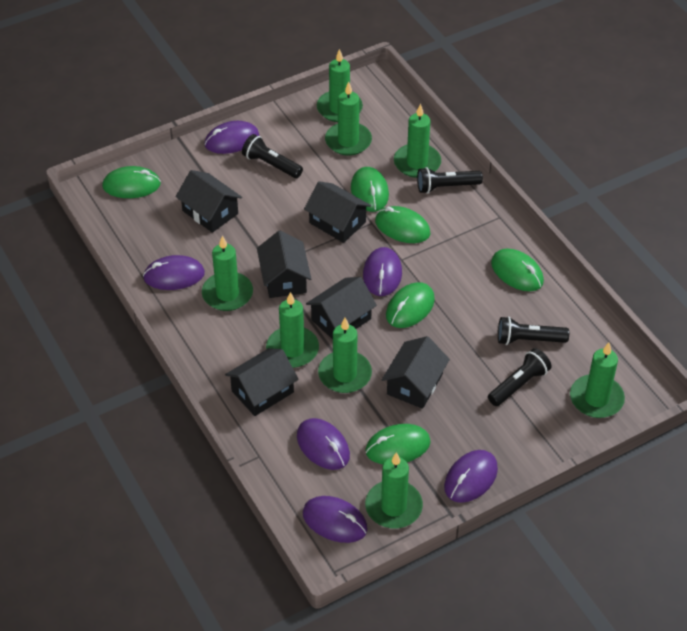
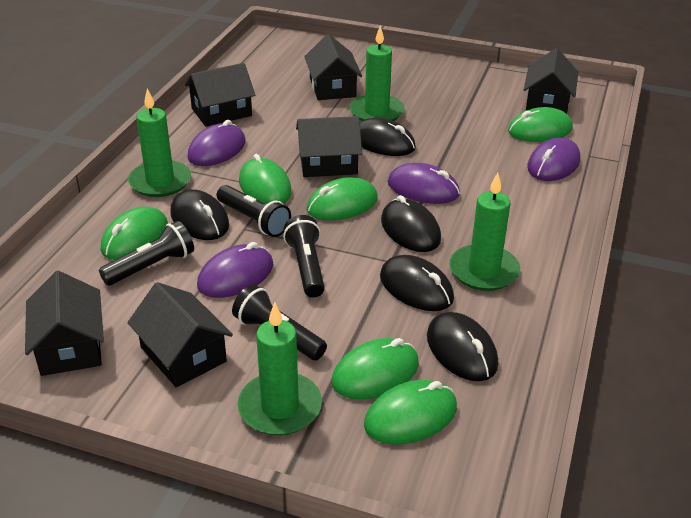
black mouse: none = 0 -> [171,189,229,240] [360,118,416,156] [380,255,454,311] [381,195,441,252] [427,312,498,381] = 5
green candle: [202,236,253,311] [266,292,319,368] [317,49,363,122] [318,318,372,393] [325,82,372,156] [365,452,423,528] [394,103,441,178] [570,343,625,418] = 8 -> [128,89,191,197] [237,302,322,436] [350,26,405,121] [449,172,520,291] = 4
purple mouse: [143,255,205,290] [204,121,259,154] [297,418,350,470] [303,496,368,543] [363,247,402,296] [444,450,498,503] = 6 -> [187,120,245,166] [197,242,273,298] [387,163,460,204] [527,137,580,181] = 4

